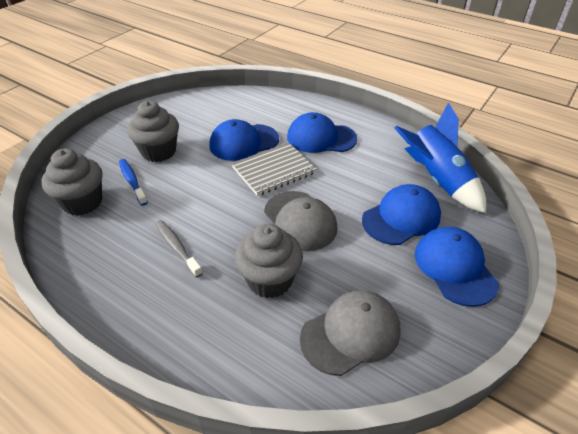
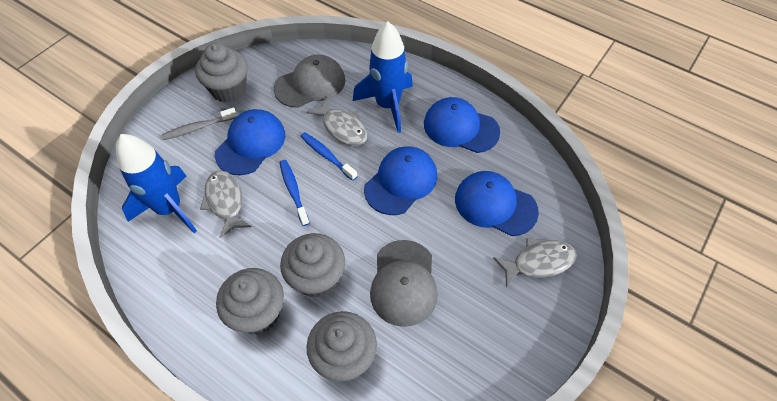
blue rocket: [394,102,486,213] = 1 -> [116,134,197,233] [353,21,413,133] = 2
blue toothbrush: [119,159,148,206] = 1 -> [279,160,310,226] [300,132,357,181] = 2
grey cupcake: [41,148,102,216] [127,101,179,162] [235,224,303,298] = 3 -> [195,43,248,103] [216,268,284,334] [280,233,345,298] [306,311,377,381] = 4
grey fish: none = 0 -> [200,170,252,238] [306,97,368,146] [493,238,577,288] = 3
grey notebook: [231,142,316,196] = 1 -> none = 0

